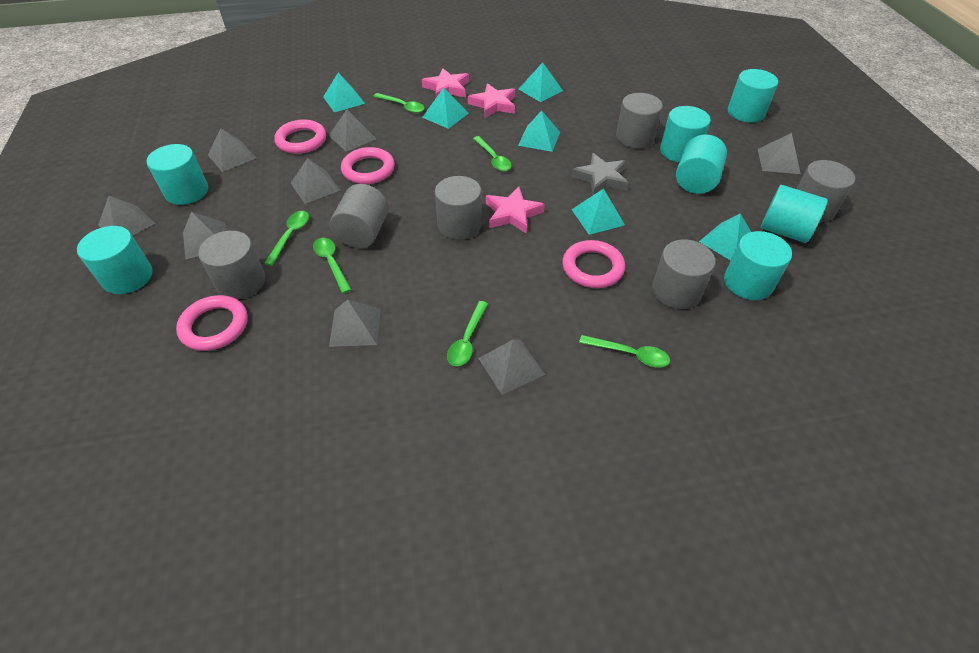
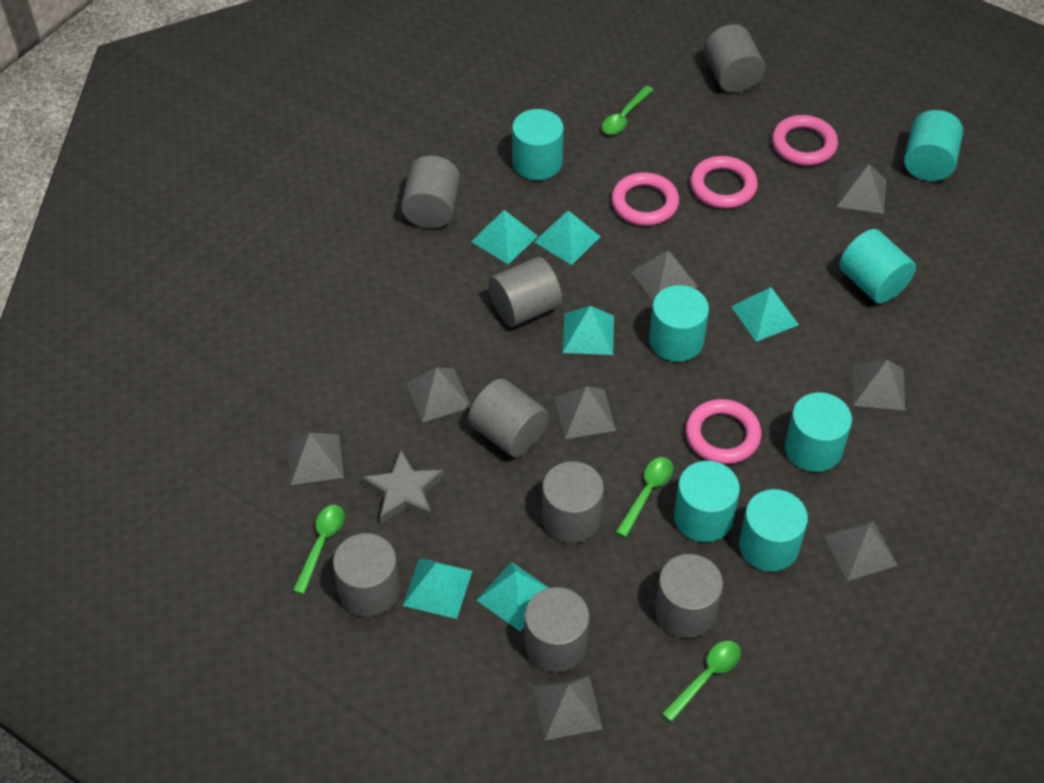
green spoon: [264,211,309,266] [313,238,351,293] [373,93,425,113] [447,301,488,366] [473,136,512,171] [579,335,670,367] = 6 -> [293,505,345,594] [602,86,653,135] [616,457,673,537] [662,641,741,722] = 4
grey cylinder: [198,231,265,300] [330,184,389,248] [435,176,482,240] [616,93,663,149] [652,240,715,309] [797,160,855,222] = 6 -> [333,533,400,617] [401,156,460,228] [468,378,549,457] [489,257,562,327] [524,587,590,672] [542,461,604,543] [655,554,723,638] [704,24,765,93] = 8
pink star: [422,68,469,97] [468,83,515,118] [486,187,545,234] = 3 -> none = 0

